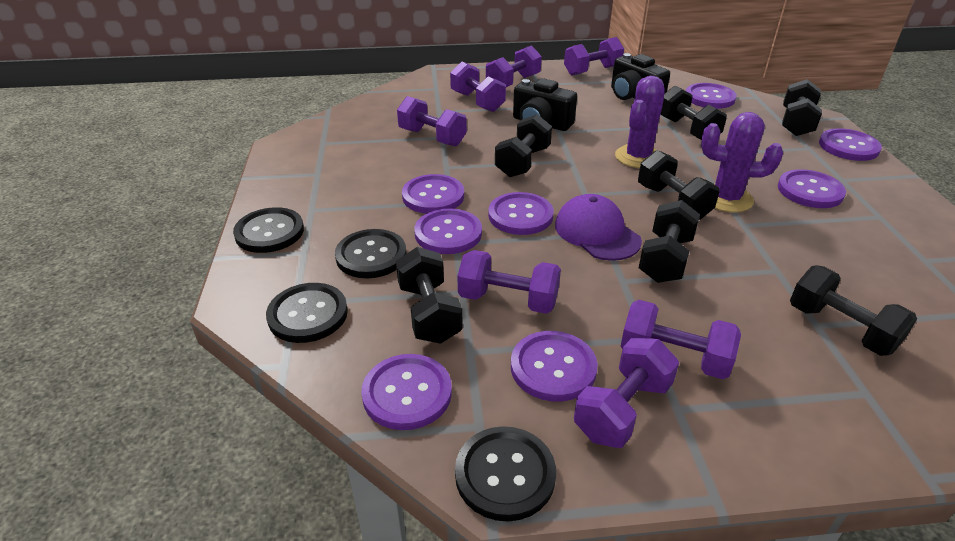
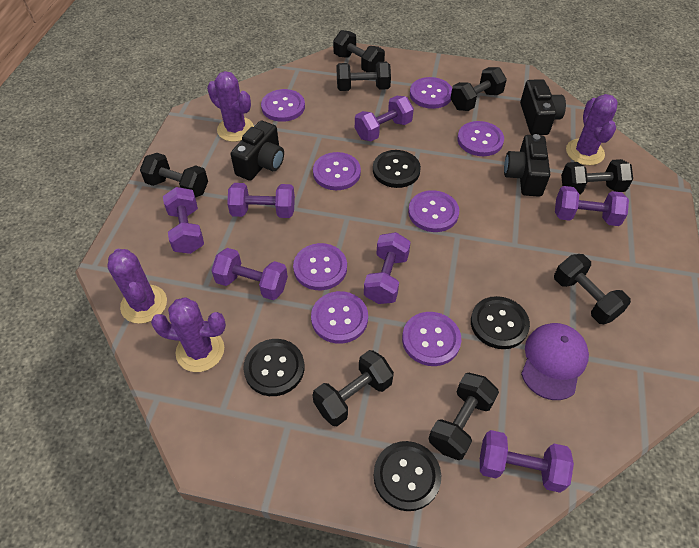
black camera: [513,78,577,131] [611,53,670,100] = 2 -> [231,120,284,181] [504,134,550,197] [520,79,566,135] = 3
black dumbbell: [396,247,463,344] [495,114,552,177] [638,150,720,220] [639,200,700,283] [660,85,727,140] [782,79,822,136] [790,265,917,356] = 7 -> [140,153,208,198] [313,350,394,426] [333,30,385,72] [336,62,391,91] [428,373,499,460] [450,67,507,111] [554,254,631,324] [561,159,633,195] = 8
purple cactus: [615,76,665,168] [701,112,783,213] = 2 -> [107,249,167,324] [151,297,226,372] [207,71,254,142] [566,94,618,165] = 4

